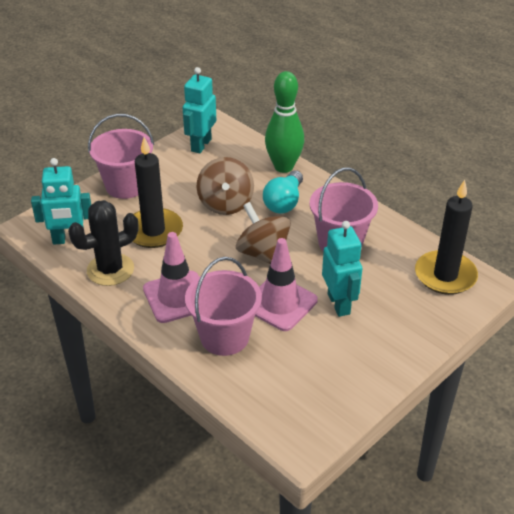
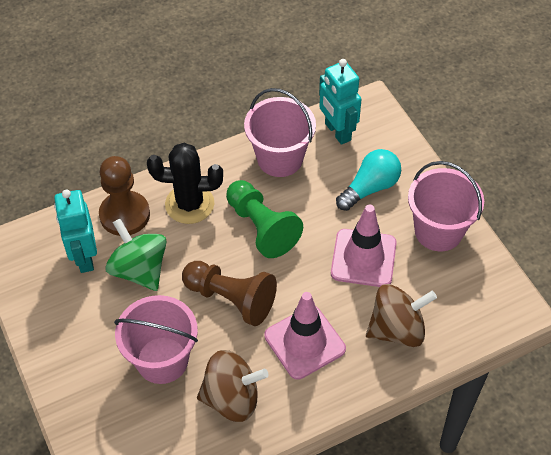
black candle: [132,137,183,248] [415,180,478,295] = 2 -> none = 0
brown pawn: none = 0 -> [99,156,150,236] [182,261,277,326] = 2
green bowling pin: [265,71,304,173] = 1 -> none = 0
green pawn: none = 0 -> [226,180,303,258] = 1
green spinning top: none = 0 -> [105,218,167,291] = 1
turquoise robot: [31,158,91,245] [183,67,216,153] [322,221,363,317] = 3 -> [54,190,97,273] [319,59,362,145] = 2

